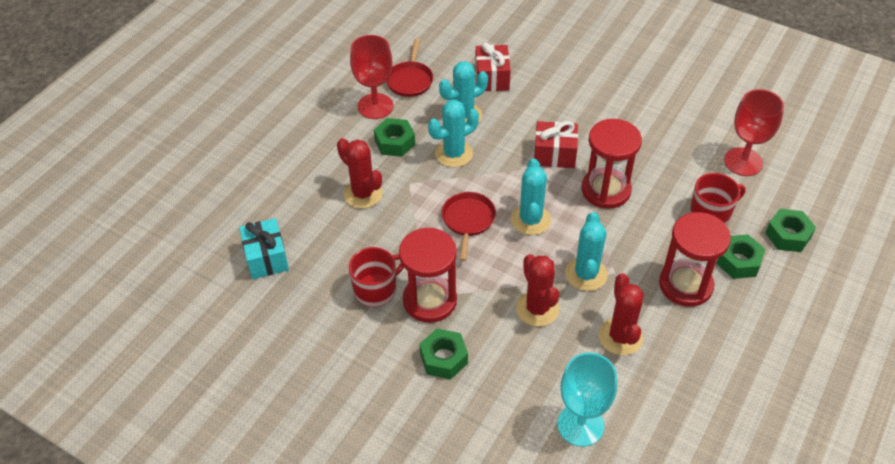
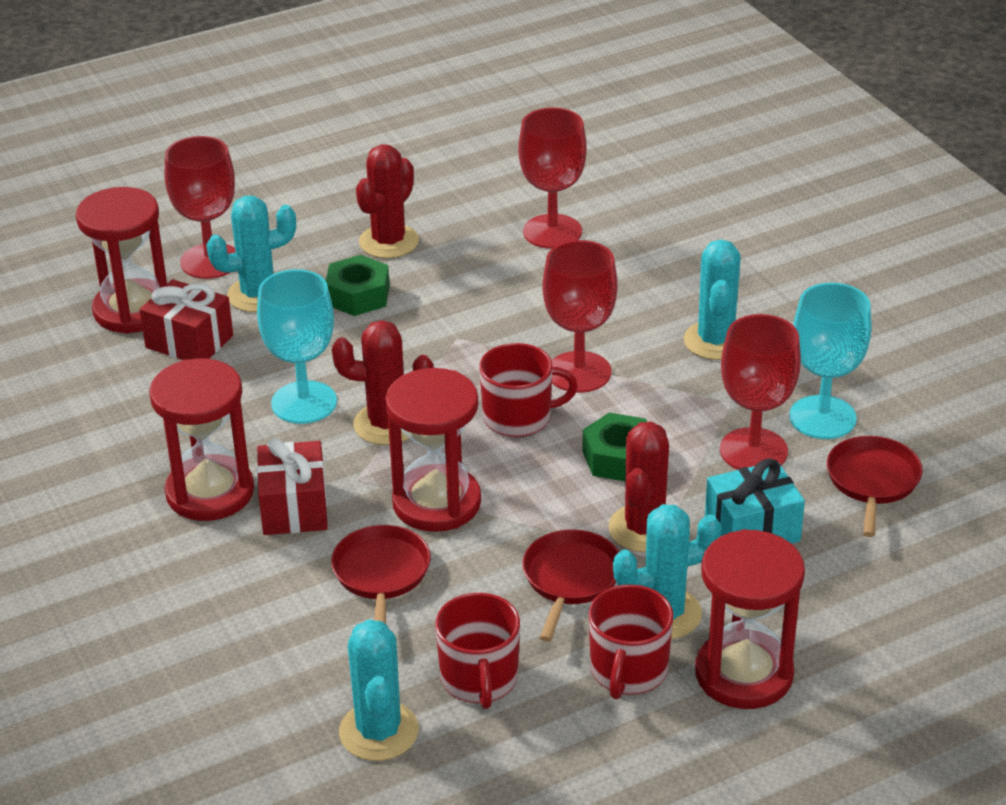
green nut: [374,118,415,157] [419,329,468,379] [716,234,765,279] [765,209,816,252] = 4 -> [326,255,390,316] [582,413,647,482] = 2
red goblet: [350,35,393,119] [724,89,784,176] = 2 -> [165,136,236,279] [518,108,587,249] [542,240,617,393] [720,314,801,470] = 4
red hourglass: [399,228,457,323] [581,119,642,209] [659,212,731,307] = 3 -> [76,187,167,334] [149,359,254,521] [385,368,481,532] [695,529,805,709] = 4
red mug: [349,247,404,307] [689,173,746,225] = 2 -> [435,593,520,709] [479,343,578,437] [589,584,674,699] = 3
red pan: [386,38,433,97] [442,192,496,261] = 2 -> [331,525,431,624] [522,529,619,642] [827,436,923,537] = 3
turquoise goblet: [557,352,617,447] = 1 -> [257,269,337,424] [789,283,872,439] = 2

